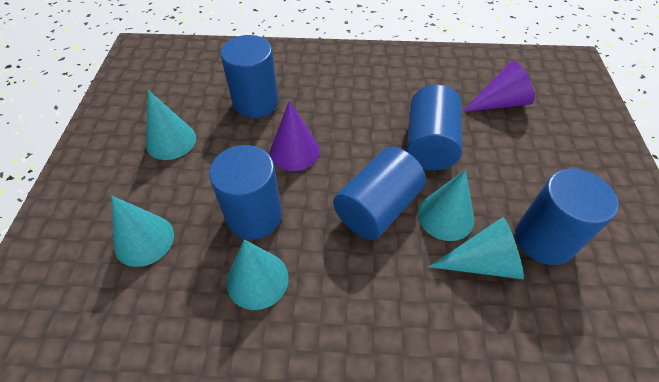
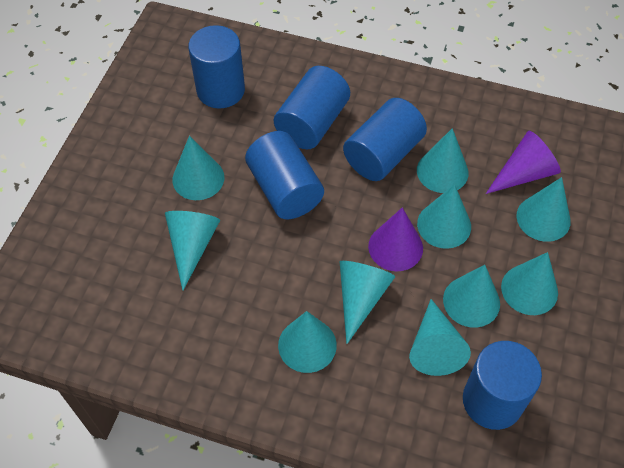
turquoise cone: [111,195,174,267] [146,90,196,160] [227,239,289,310] [418,169,474,241] [429,217,524,279] = 5 -> [165,211,220,290] [173,136,224,200] [278,311,337,373] [340,261,395,344] [409,299,471,376] [417,128,469,193] [417,184,471,249] [443,265,500,328] [501,252,558,315] [516,177,571,242] = 10

